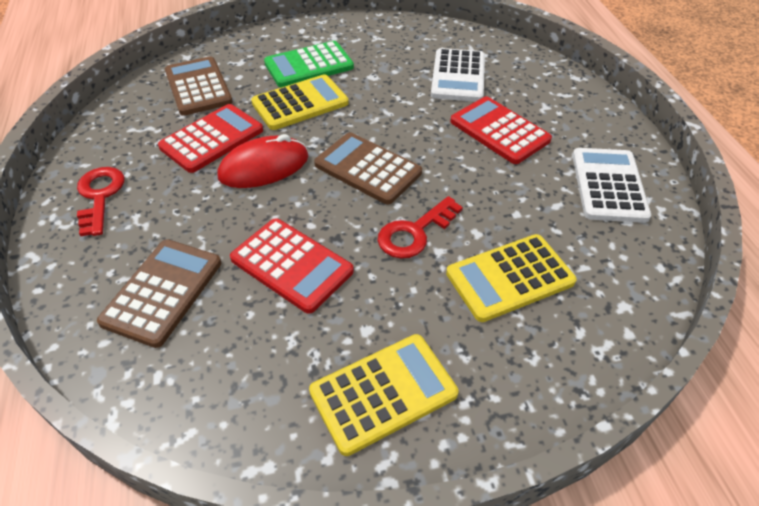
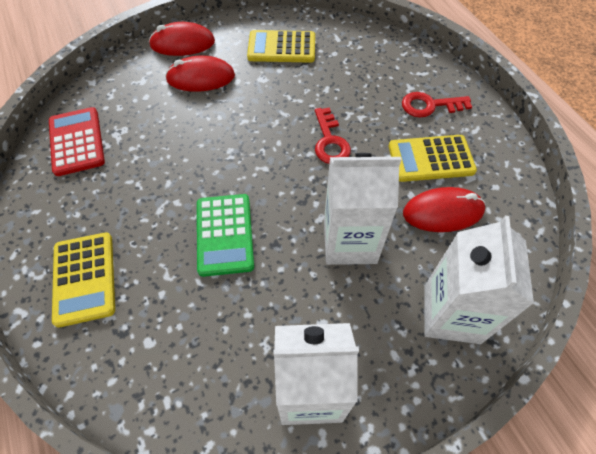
brown calculator: [97,239,221,348] [165,57,233,116] [314,132,422,204] = 3 -> none = 0
red calculator: [158,104,263,173] [230,218,354,314] [450,96,552,164] = 3 -> [49,107,105,176] = 1
red mouse: [218,134,308,188] = 1 -> [149,22,215,56] [165,55,235,92] [403,187,486,232] = 3
white calculator: [431,48,485,102] [572,148,651,223] = 2 -> none = 0
white carton: none = 0 -> [274,323,359,425] [324,153,401,265] [425,216,534,344] = 3

